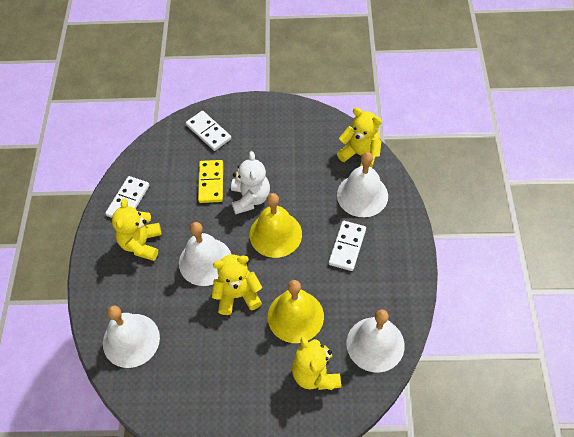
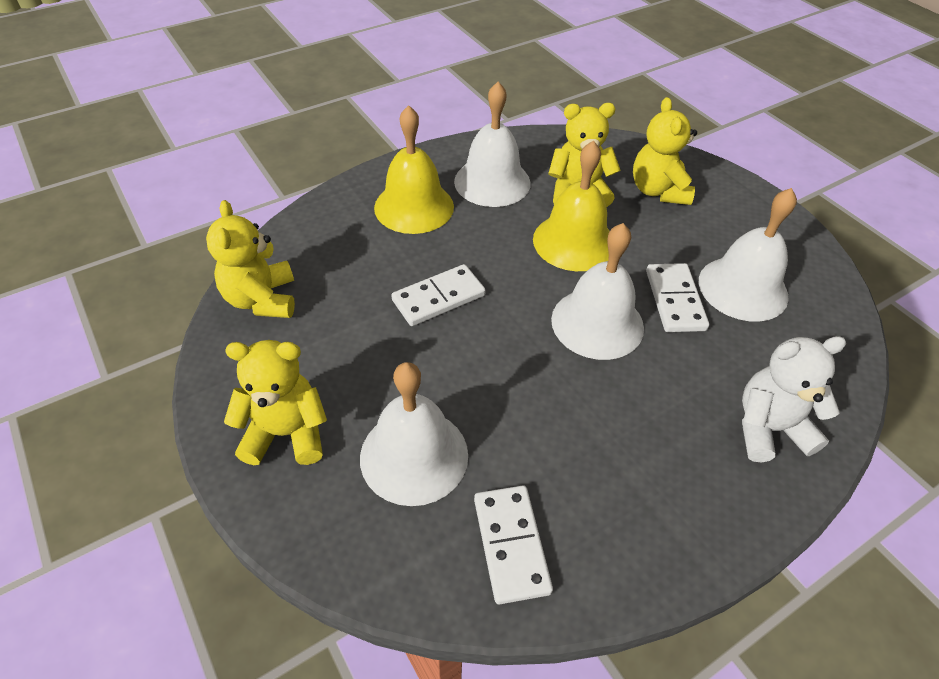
yellow domino: [198,160,223,203] = 1 -> none = 0

